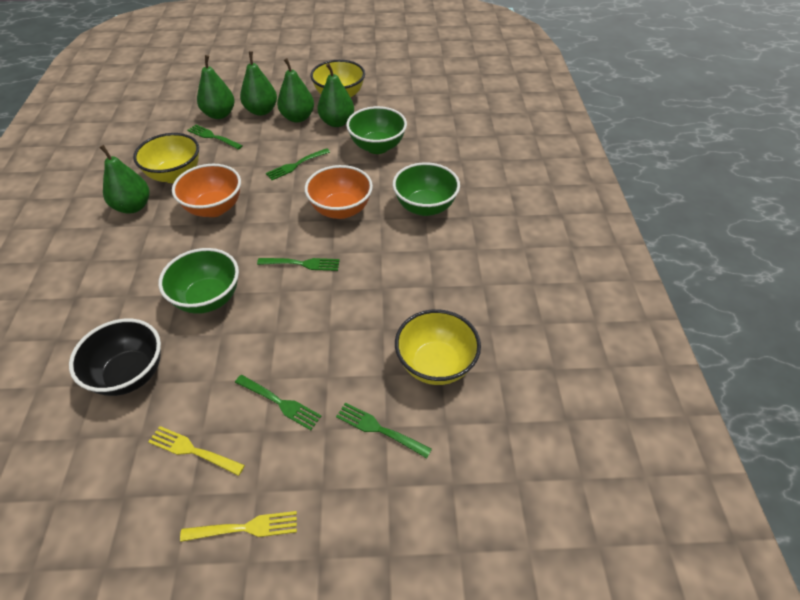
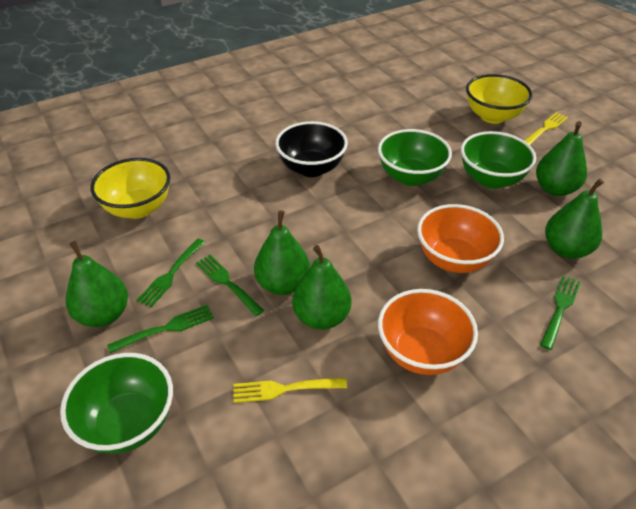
green fork: [187,124,243,150] [235,375,322,430] [257,258,340,271] [266,148,330,180] [336,402,432,458] = 5 -> [107,305,214,353] [137,239,205,307] [196,255,264,316] [540,276,581,350] = 4
yellow bowl: [133,133,199,183] [310,60,365,98] [395,309,481,385] = 3 -> [90,158,171,219] [466,74,533,124] = 2

